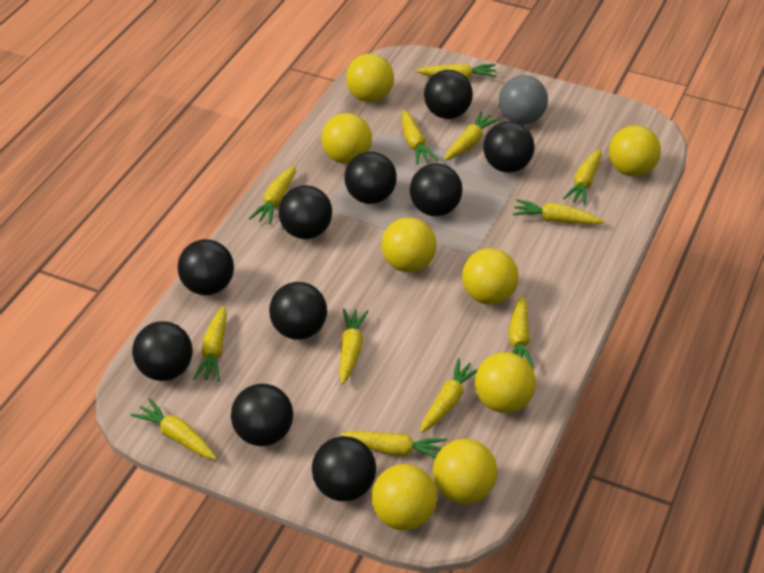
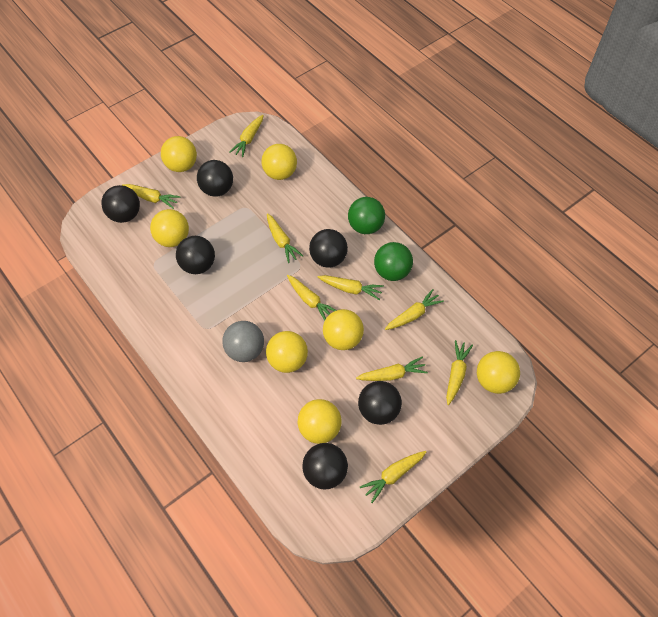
black ball: [132,321,193,381] [177,239,234,295] [231,384,293,446] [269,282,327,340] [279,185,332,239] [312,436,376,501] [344,151,397,204] [410,163,463,216] [424,70,473,119] [483,121,534,173] = 10 -> [101,185,140,223] [176,236,215,274] [197,160,233,197] [302,443,348,490] [309,229,348,268] [358,381,402,425] = 6
green ball: none = 0 -> [348,197,385,234] [374,242,413,281] = 2
yellow ball: [321,113,372,164] [346,54,394,102] [371,464,437,531] [381,217,436,273] [433,439,497,504] [462,248,519,305] [475,352,536,413] [609,125,661,177] = 8 -> [150,209,189,247] [161,136,197,172] [261,144,297,180] [266,331,308,373] [298,399,342,444] [323,309,364,350] [477,351,520,394] = 7
yellow carrot: [131,398,217,460] [193,306,227,381] [249,165,296,224] [339,308,368,384] [340,431,447,458] [402,110,438,165] [416,63,497,79] [420,358,478,433] [444,111,500,161] [509,295,534,369] [513,199,604,225] [563,149,602,205] = 12 -> [122,184,181,209] [229,115,264,157] [267,213,303,263] [287,275,337,321] [318,275,384,300] [356,357,428,381] [360,451,426,503] [385,289,444,330] [446,340,473,405] = 9

